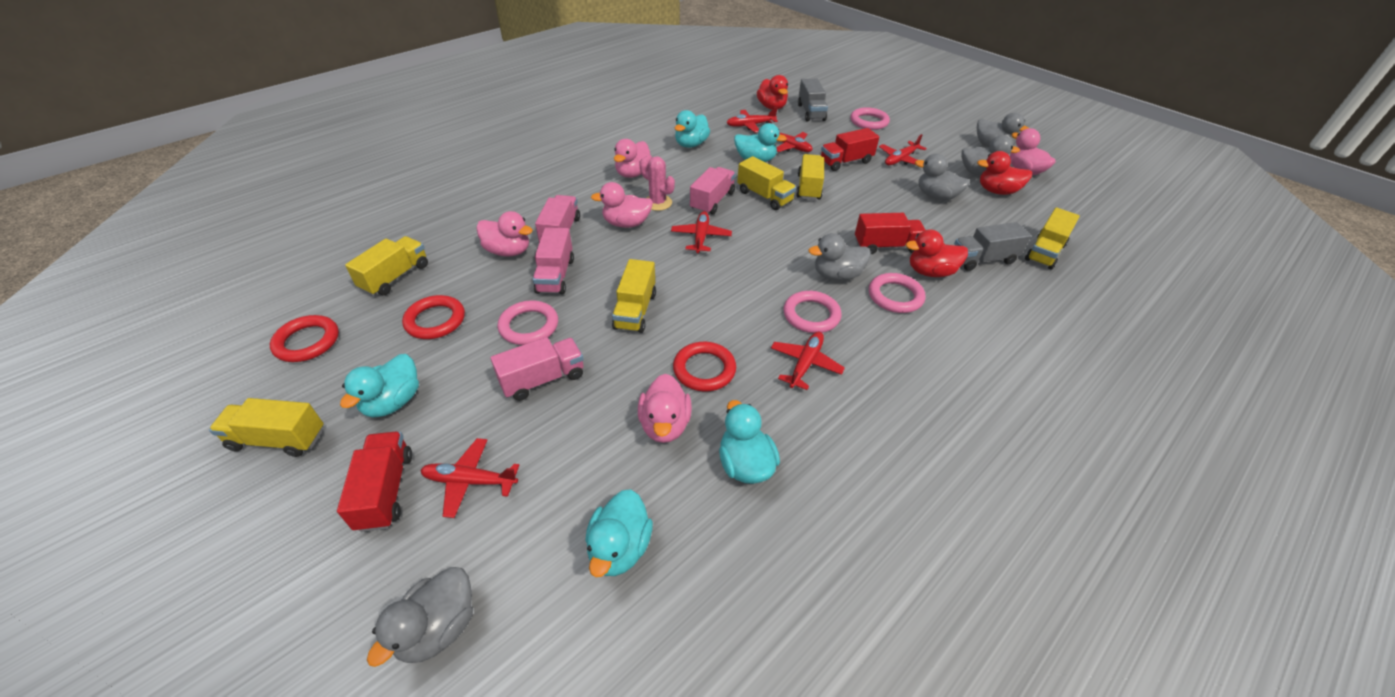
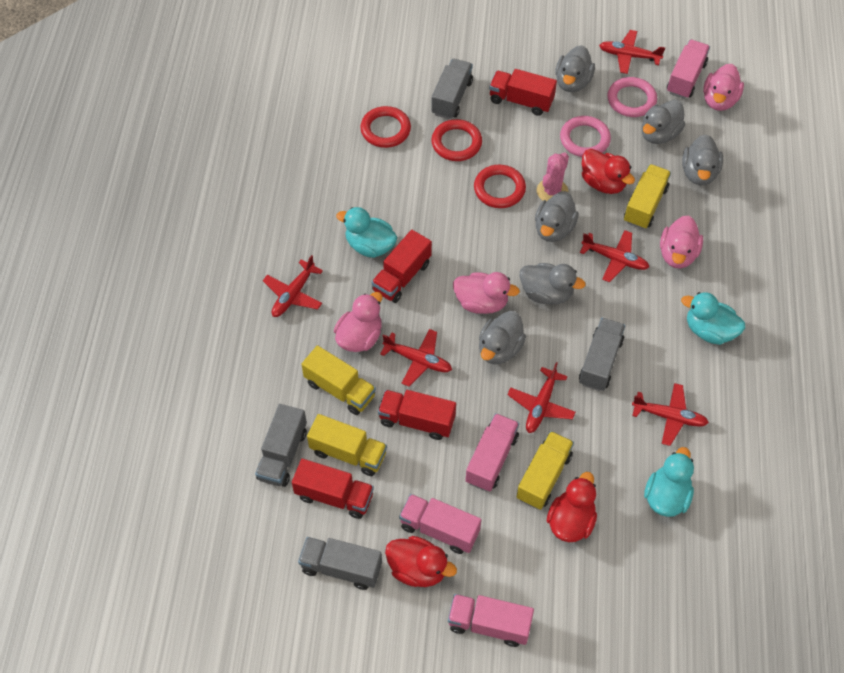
grey duck: [367,567,473,667] [809,233,871,281] [915,154,970,201] [961,135,1020,176] [977,113,1029,148] = 5 -> [479,311,526,365] [519,263,586,305] [535,191,579,242] [555,45,595,92] [642,100,685,144] [682,134,723,185] = 6
grey truck: [798,79,828,121] [954,222,1031,271] = 2 -> [255,404,307,487] [298,537,382,590] [431,59,473,119] [579,318,625,391] = 4
pink duck: [476,211,533,257] [591,182,653,228] [614,139,652,178] [638,374,692,443] [1010,128,1056,175] = 5 -> [334,292,382,352] [453,272,520,314] [660,215,703,268] [703,64,744,111] = 4
pink ring: [497,300,558,345] [783,291,841,333] [850,107,890,130] [869,273,925,313] = 4 -> [560,116,611,157] [607,77,657,117] = 2
red truck: [337,432,412,532] [821,128,879,171] [855,213,925,254] = 3 -> [292,459,374,519] [372,230,432,303] [378,390,456,440] [489,69,557,116] = 4
turquoise duck: [340,354,419,417] [585,489,653,577] [675,110,710,148] [719,400,780,484] [734,123,787,162] = 5 -> [336,207,397,258] [644,447,694,517] [681,292,745,345] = 3
yellow truck: [209,398,324,457] [345,236,428,296] [612,259,656,333] [737,156,796,210] [796,154,824,200] [1025,208,1080,270] = 6 -> [301,345,376,415] [307,414,387,476] [517,431,574,510] [624,164,671,229] = 4

